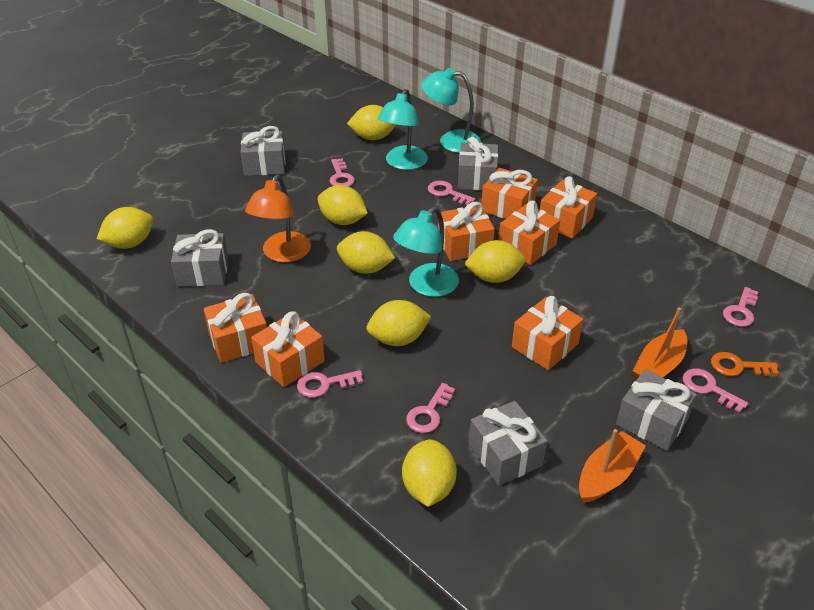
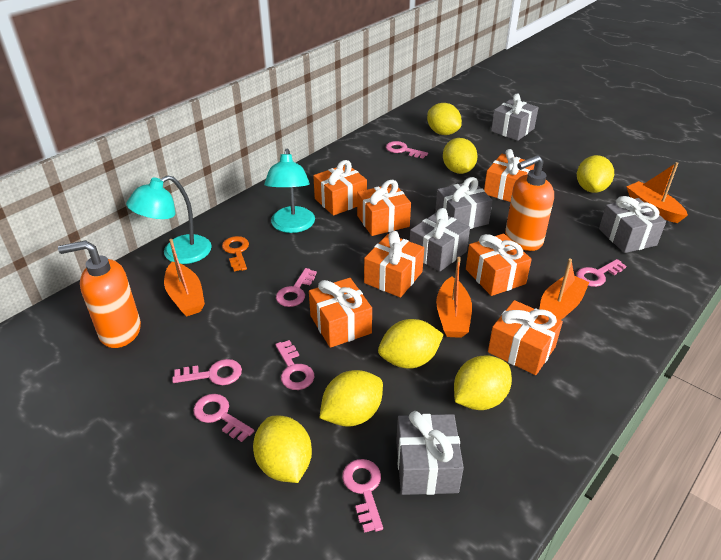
orange boat: [579,429,646,503] [633,308,687,379] = 2 -> [164,239,205,316] [436,257,472,338] [540,258,590,320] [626,162,688,223] = 4
orange lamp: [245,175,311,262] = 1 -> none = 0
orange soap dispenser: none = 0 -> [58,240,141,348] [505,155,554,251] = 2
pink key: [297,370,363,398] [330,158,355,187] [406,383,455,433] [428,180,476,205] [683,368,748,413] [723,287,758,327] = 6 -> [172,359,242,385] [193,394,254,442] [275,340,314,390] [276,268,317,307] [342,459,383,533] [386,141,428,158] [576,259,626,287] = 7
turquoise lamp: [378,89,428,170] [393,206,459,297] [421,68,481,153] = 3 -> [126,175,212,264] [264,149,315,233] = 2

